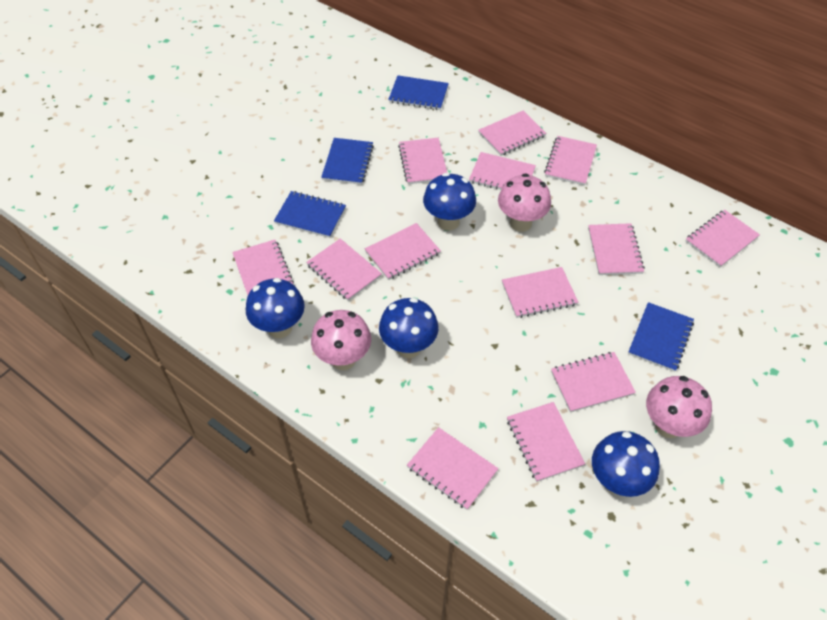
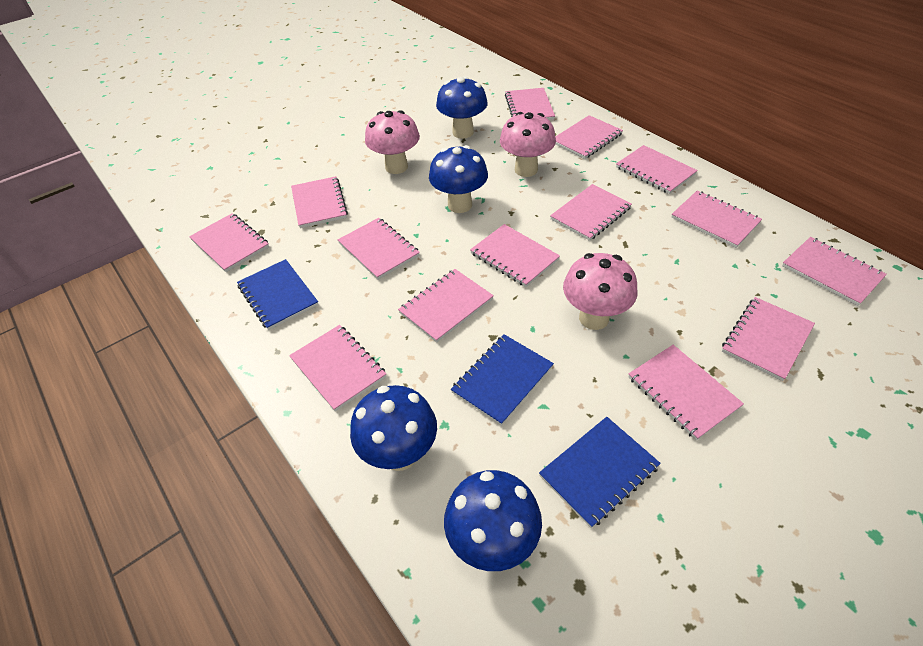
blue notebook: [274,191,346,238] [321,138,374,185] [388,75,449,110] [628,302,694,372] = 4 -> [237,259,319,330] [451,334,554,426] [539,417,661,528] = 3
pink notebook: [232,240,294,295] [306,239,382,301] [365,223,441,280] [398,138,447,184] [407,427,499,510] [469,152,536,190] [478,111,546,156] [502,267,578,318] [507,402,585,482] [544,136,597,186] [551,352,636,412] [588,223,645,275] [685,210,760,267] = 13 -> [189,213,269,272] [289,325,386,412] [291,176,348,228] [338,218,420,280] [398,269,494,343] [470,224,560,287] [505,88,555,120] [550,184,632,241] [555,115,623,159] [616,145,698,194] [629,345,744,440] [671,191,762,248] [722,297,815,381] [782,237,887,306] = 14

